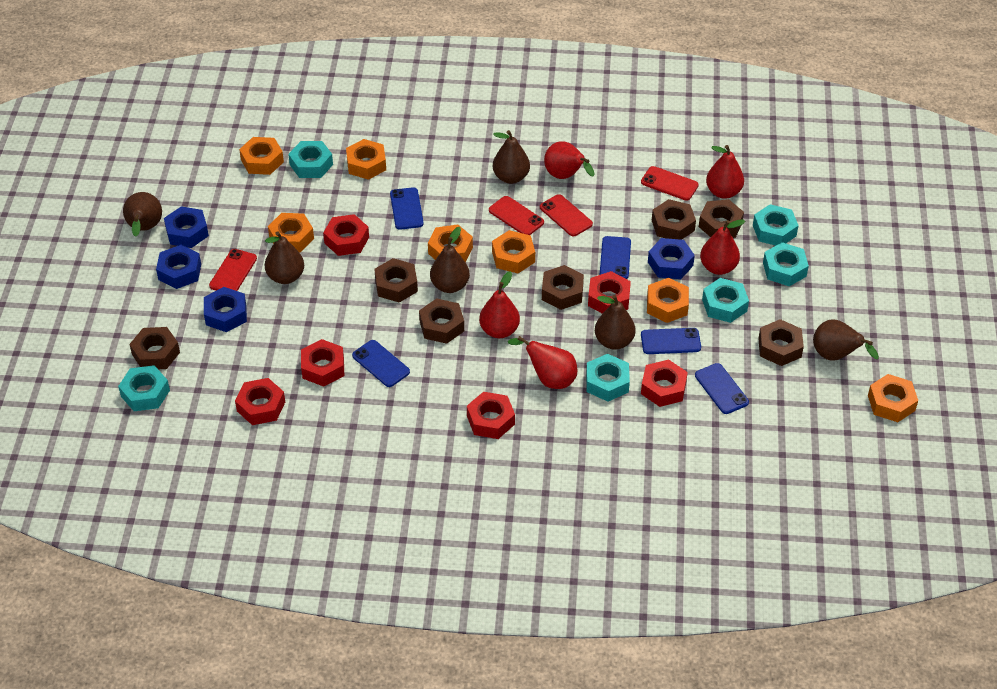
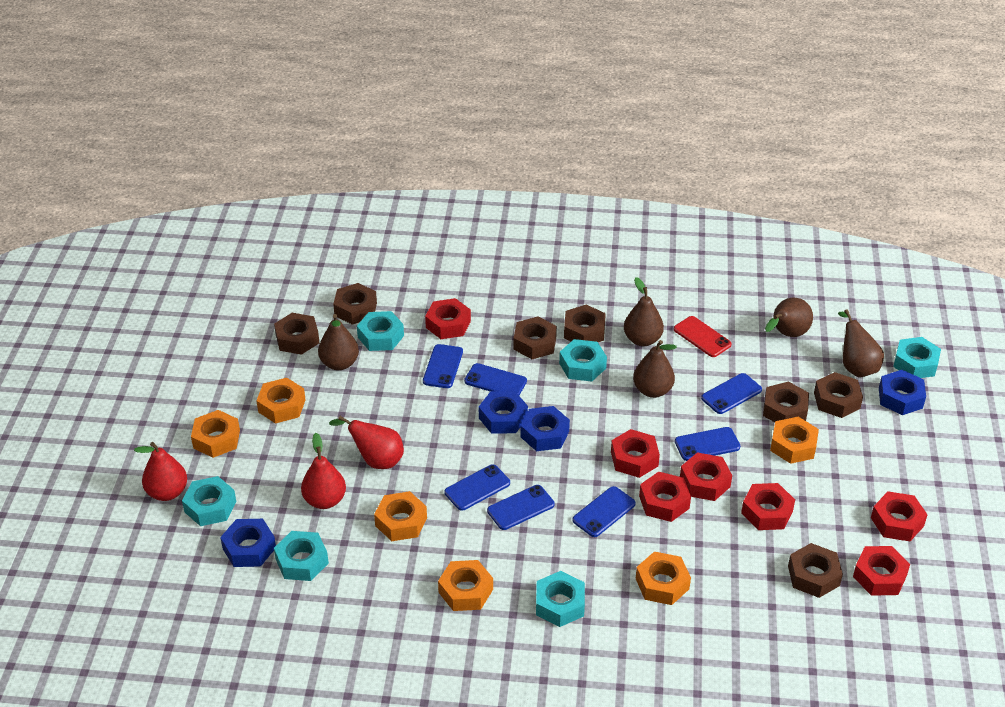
blue phone: [352,340,410,387] [390,187,424,230] [600,236,631,279] [641,328,701,354] [695,363,749,414] = 5 -> [423,344,463,388] [444,464,510,511] [464,363,527,395] [487,485,555,530] [572,486,636,537] [675,427,740,461] [701,373,762,414] = 7
brown pear: [123,192,162,237] [265,231,304,284] [430,227,470,293] [493,130,530,184] [595,295,636,350] [813,319,879,360] = 6 -> [318,314,359,370] [624,277,664,346] [633,340,677,398] [765,298,813,337] [838,309,884,377] = 5
orange nut: [239,137,284,175] [268,213,314,253] [346,139,386,180] [428,224,473,263] [492,230,535,273] [647,278,689,323] [868,374,918,422] = 7 -> [191,410,240,458] [256,378,306,424] [374,491,427,541] [438,560,493,611] [635,552,691,605] [770,417,819,464] = 6
red nut: [235,378,285,425] [301,339,344,387] [323,214,369,256] [467,392,515,439] [588,271,631,314] [641,360,688,407] = 6 -> [425,298,471,339] [611,429,660,478] [639,472,691,522] [680,452,732,501] [741,483,795,530] [853,546,910,596] [871,491,928,541] = 7
red pear: [479,271,520,338] [508,336,577,389] [544,141,595,179] [700,220,745,275] [706,145,744,199] = 5 -> [134,442,187,501] [301,433,346,509] [329,416,404,469] = 3
red phone: [209,249,257,291] [489,196,544,235] [540,194,593,236] [641,166,699,201] = 4 -> [674,316,732,357] = 1

